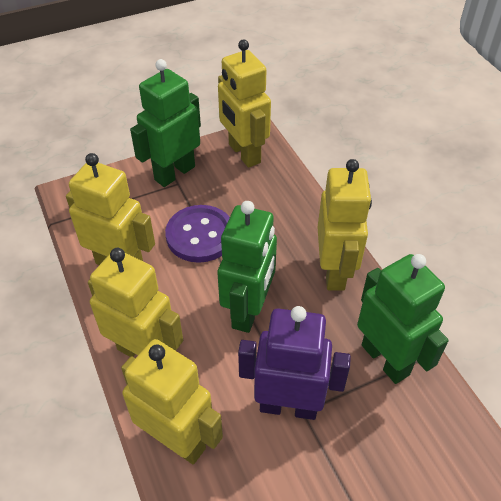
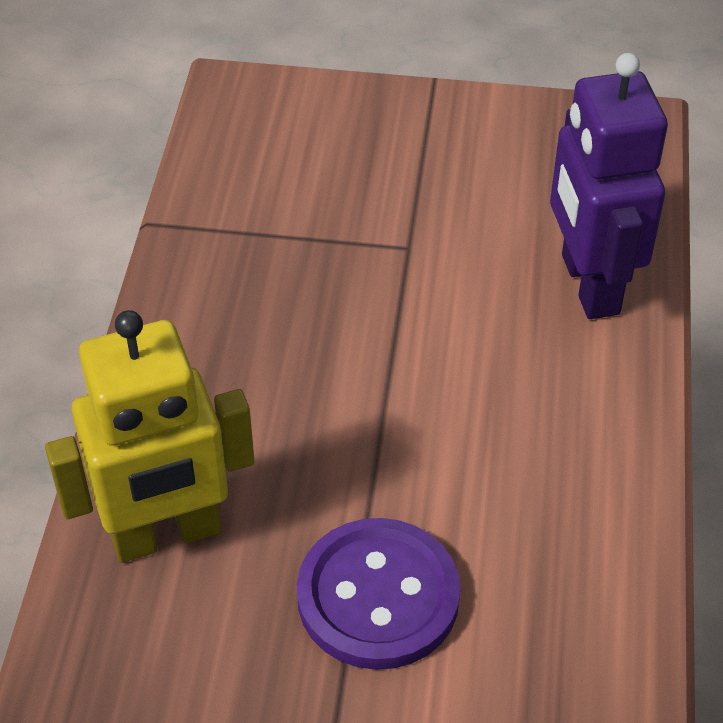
green robot: [130,59,201,187] [217,201,277,333] [357,254,449,384] = 3 -> none = 0
yellow robot: [66,153,155,265] [88,248,183,357] [121,339,223,464] [218,39,271,168] [318,159,372,291] = 5 -> [45,310,255,563] = 1

